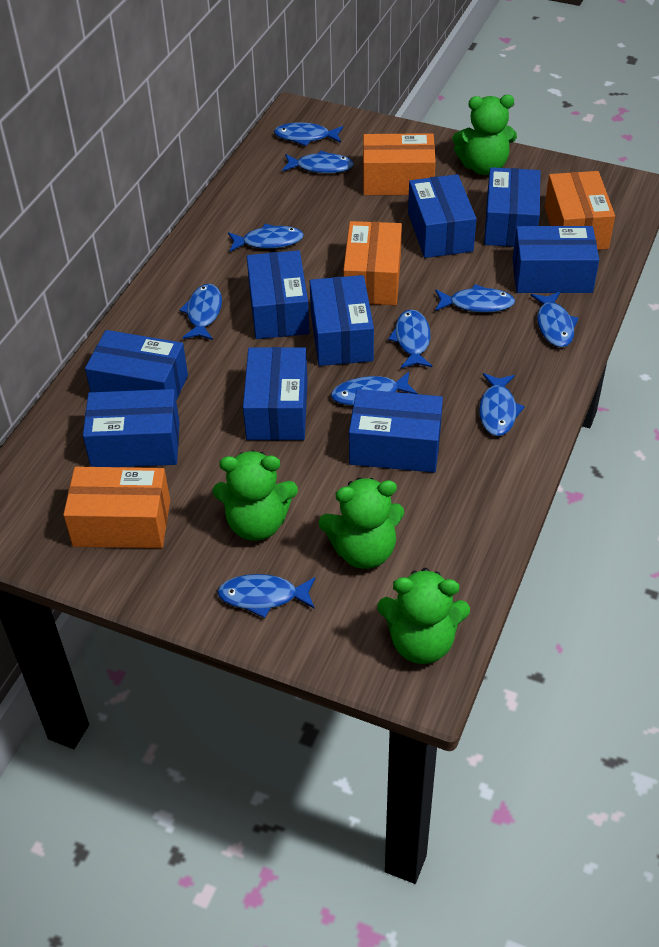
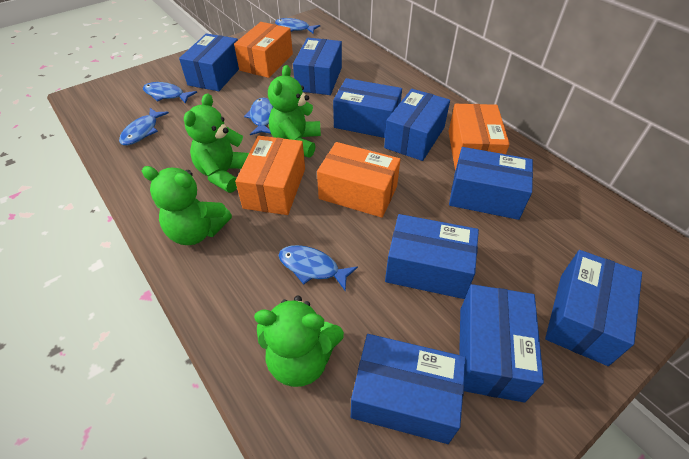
blue fish: [179,284,222,340] [217,574,315,618] [228,224,304,252] [274,122,343,146] [282,151,354,173] [331,372,418,406] [388,309,432,368] [435,284,515,312] [479,373,525,436] [531,292,579,347] = 10 -> [119,108,169,145] [143,82,197,104] [244,98,273,135] [275,18,320,34] [279,245,358,291] = 5

